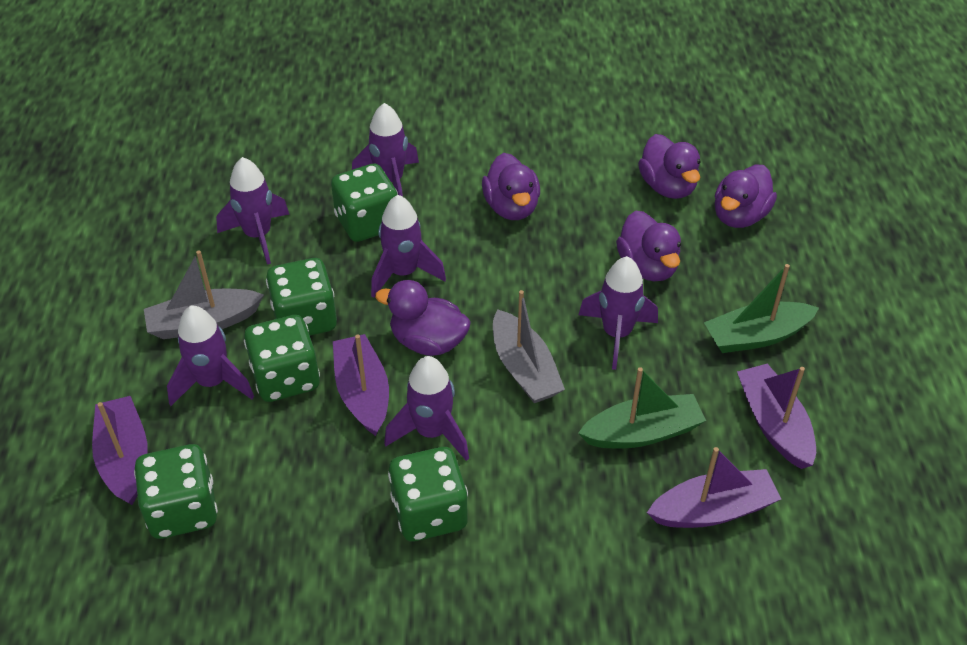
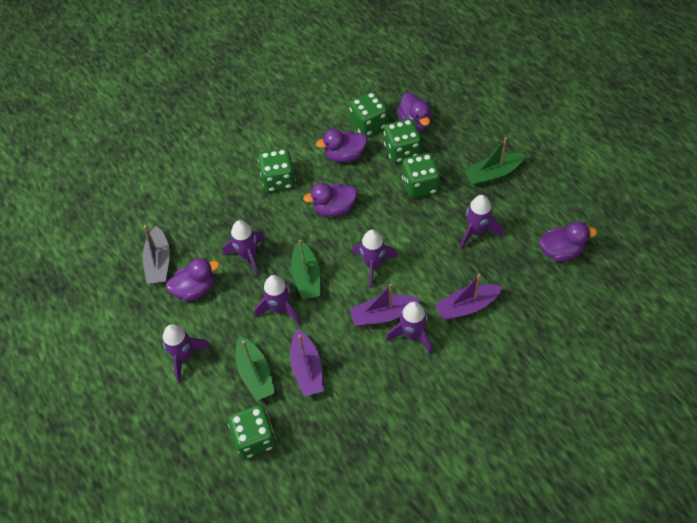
green boat: [578,367,706,448] [704,264,819,353] = 2 -> [236,336,275,401] [291,240,321,300] [465,137,526,186] = 3
grey boat: [144,250,264,339] [493,290,565,403] = 2 -> [142,225,170,284] = 1
purple boat: [92,396,148,505] [333,334,389,436] [647,447,781,528] [737,364,816,469] = 4 -> [290,329,324,396] [350,284,420,326] [435,274,503,320] = 3

